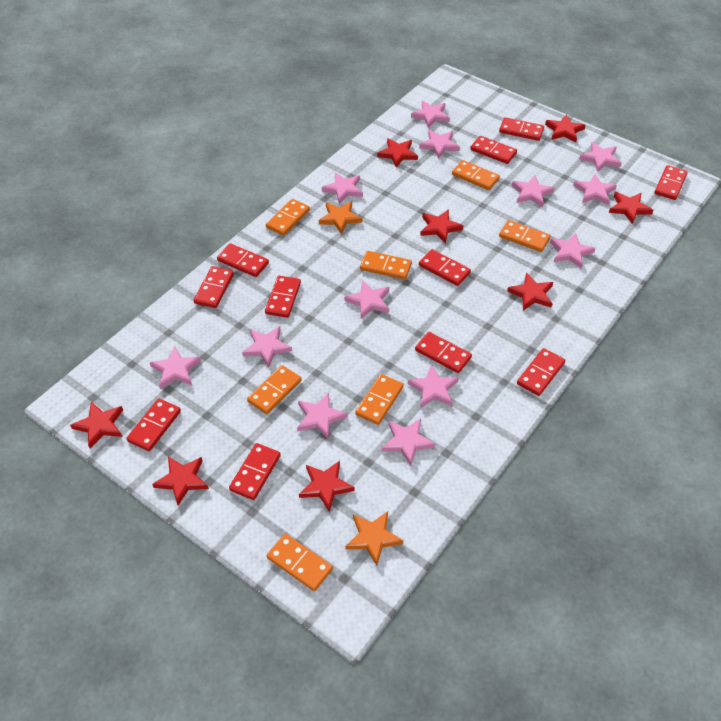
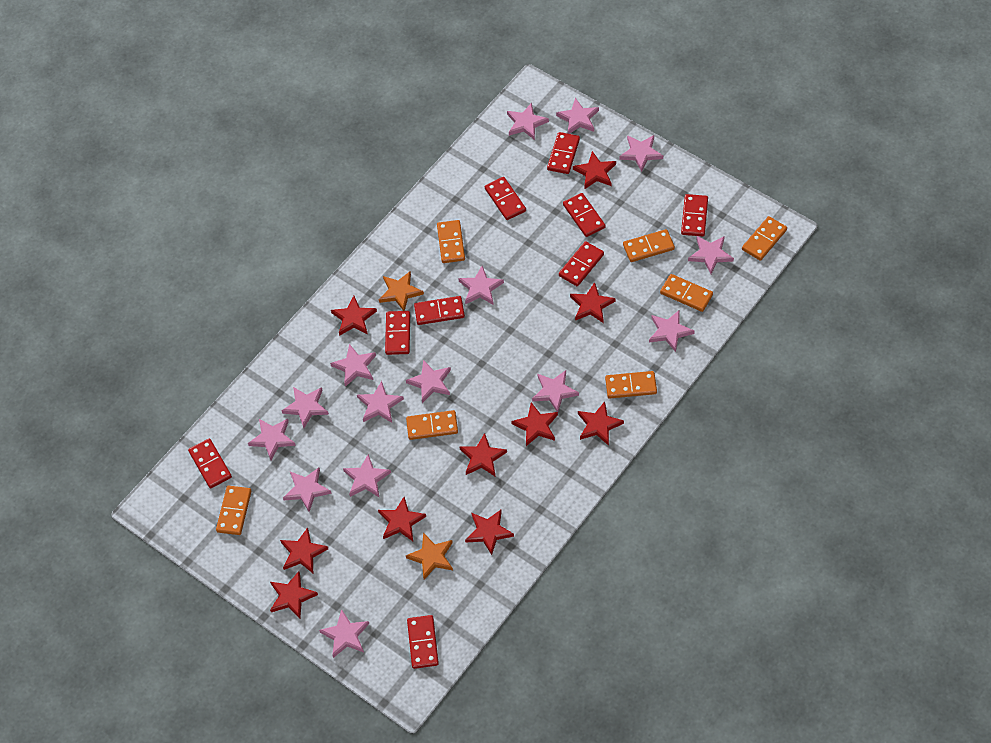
pink star: [150,346,201,389] [242,326,292,367] [297,393,348,439] [322,172,363,204] [344,280,389,319] [382,419,435,466] [408,364,459,408] [411,101,450,128] [419,130,460,159] [512,175,555,207] [550,233,596,268] [573,174,617,205] [580,142,621,172] = 13 -> [248,418,296,460] [281,387,329,428] [283,468,332,512] [319,609,369,658] [330,344,376,387] [343,454,391,498] [357,381,404,423] [406,360,451,403] [458,266,504,305] [507,103,549,140] [532,370,579,412] [556,98,599,134] [619,135,663,172] [649,310,695,352] [688,236,734,274] = 15
red domino: [127,398,181,451] [194,266,234,308] [217,243,269,277] [229,443,281,500] [265,276,301,318] [415,332,472,373] [419,249,471,286] [470,136,517,164] [499,117,544,141] [517,348,565,396] [655,165,688,200] = 11 -> [188,438,232,488] [385,311,410,355] [407,615,439,669] [414,296,465,325] [485,177,526,220] [547,132,580,174] [559,241,604,286] [563,193,605,237] [681,194,708,236] = 9
red star: [70,402,123,449] [152,457,209,506] [299,461,355,512] [377,138,418,168] [420,209,463,244] [507,273,553,311] [545,114,586,143] [609,192,653,224] = 8 -> [270,571,318,618] [280,527,328,573] [331,296,377,336] [378,497,426,541] [459,433,507,476] [465,510,514,555] [511,402,558,446] [570,282,616,323] [573,151,616,189] [578,401,624,446] = 10

